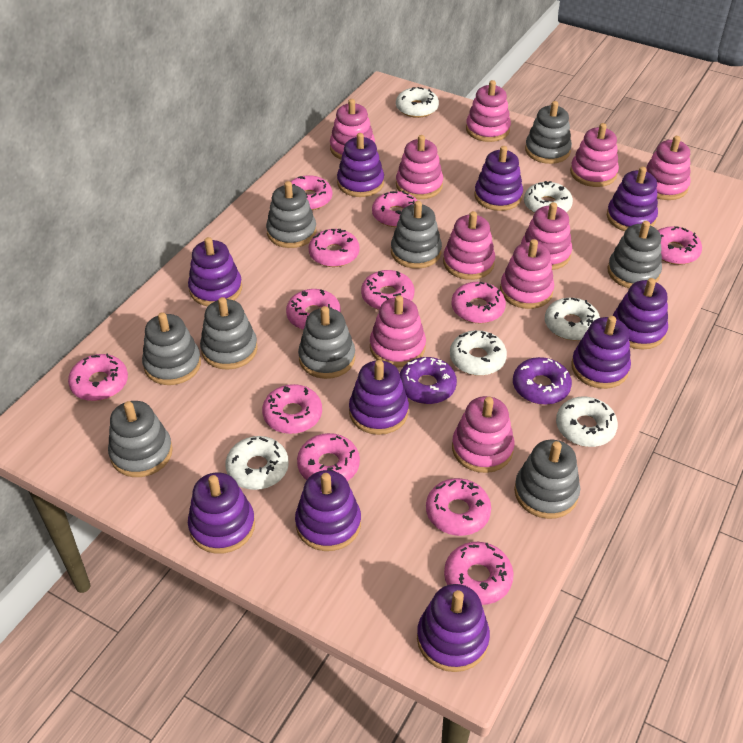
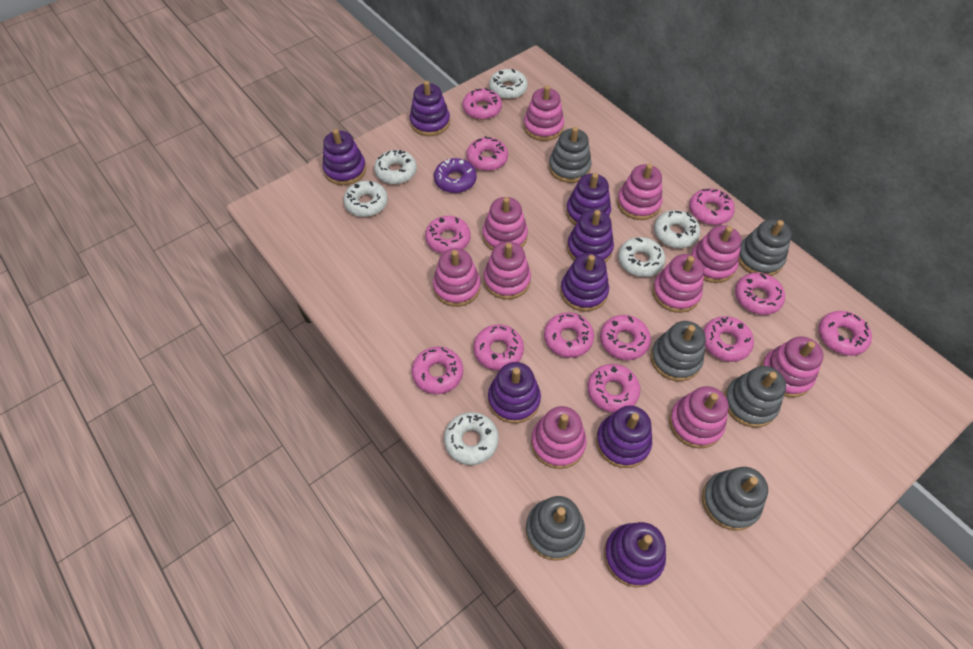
grey stacking toy: [108,401,173,477] [142,312,201,385] [200,297,258,370] [266,181,316,248] [298,306,355,379] [391,201,442,269] [514,440,580,519] [525,101,572,164] [607,221,662,288] = 9 -> [525,496,585,561] [549,127,592,183] [650,321,706,381] [702,467,768,531] [724,366,786,428] [739,219,792,276] = 6
purple donut: [400,357,457,404] [513,357,572,405] = 2 -> [434,158,477,193] = 1
purple stacking toy: [188,237,242,306] [188,472,255,554] [295,470,361,551] [337,133,384,197] [349,360,409,435] [417,584,490,672] [474,146,523,211] [571,316,631,389] [607,167,658,231] [613,278,668,350] = 10 -> [323,129,366,185] [410,81,450,136] [488,362,541,423] [560,253,609,312] [566,173,611,225] [567,209,614,262] [596,406,652,468] [604,522,666,587] = 8

